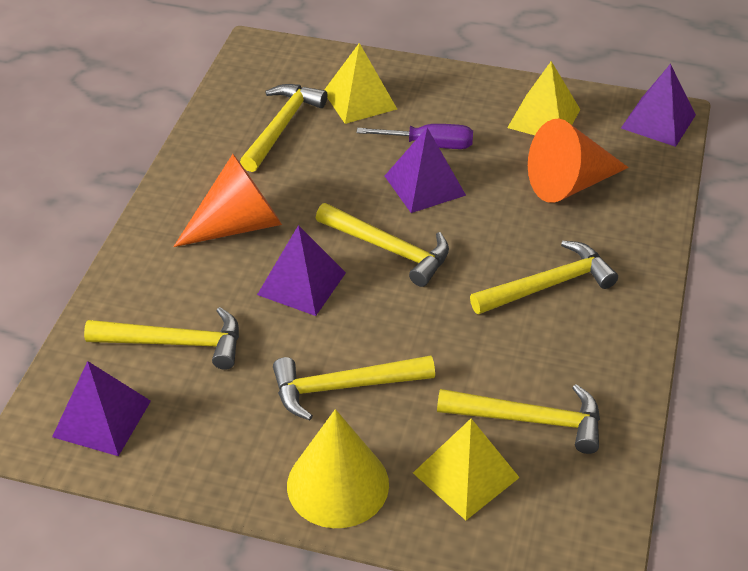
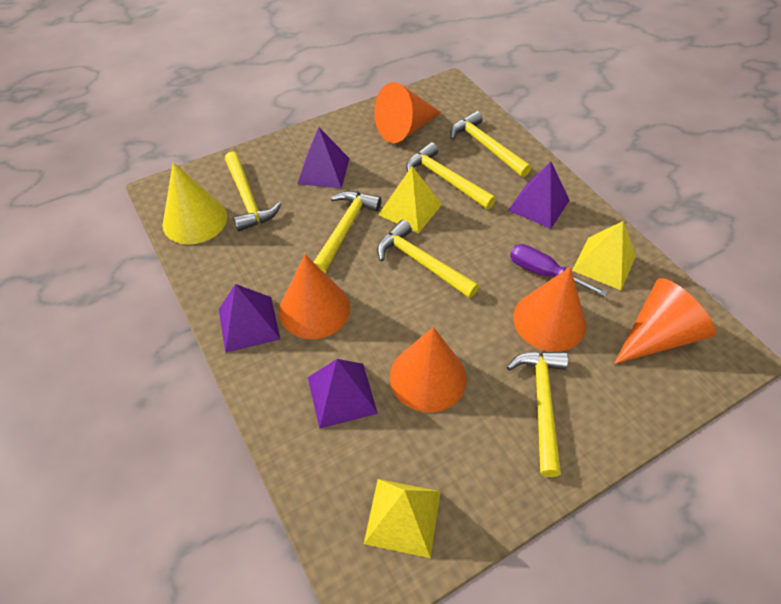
orange cone: [173,154,282,247] [528,119,629,203] = 2 -> [279,255,350,339] [374,82,442,143] [390,327,467,413] [513,267,586,352] [614,278,716,364] = 5

